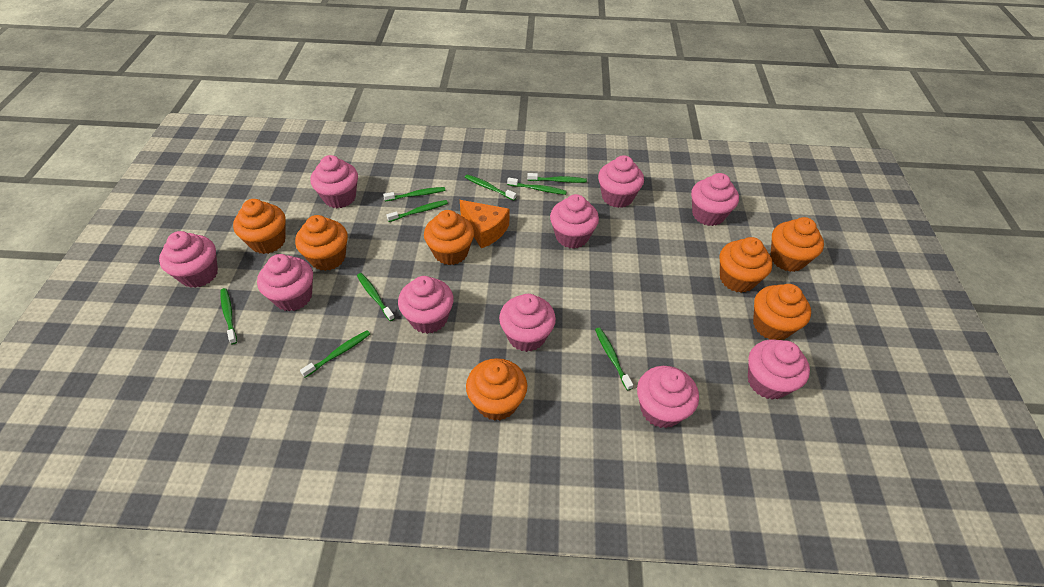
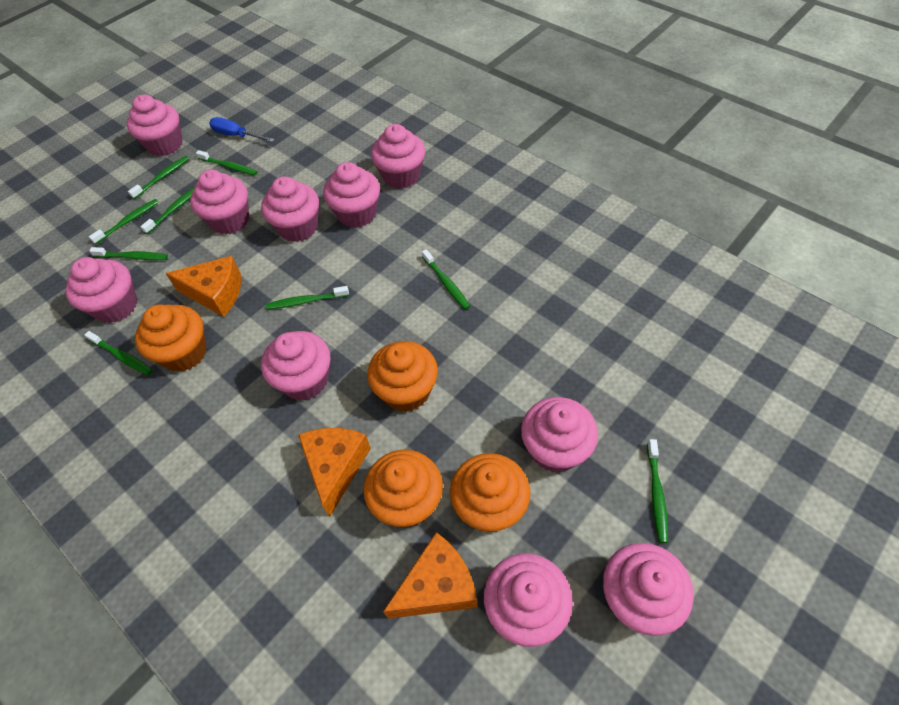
blue screwdriver: none = 0 -> [209,117,275,142] = 1
orange cheese: [460,200,509,248] = 1 -> [165,256,241,317] [298,428,371,516] [383,532,477,619] = 3
orange cupcake: [233,199,286,254] [295,215,348,271] [424,210,474,265] [466,358,527,421] [720,237,773,293] [753,284,811,340] [771,217,824,272] = 7 -> [135,304,207,372] [364,450,443,528] [367,341,438,412] [450,453,530,532] = 4

